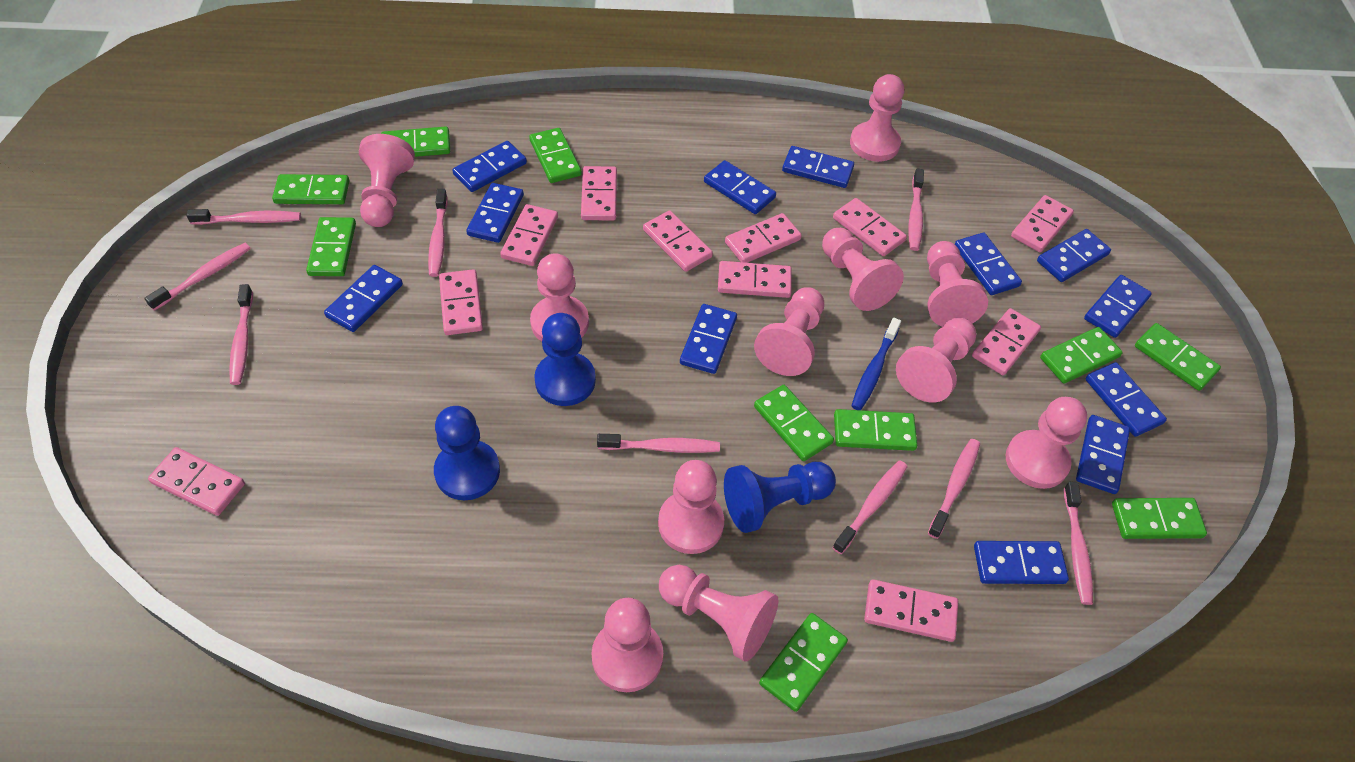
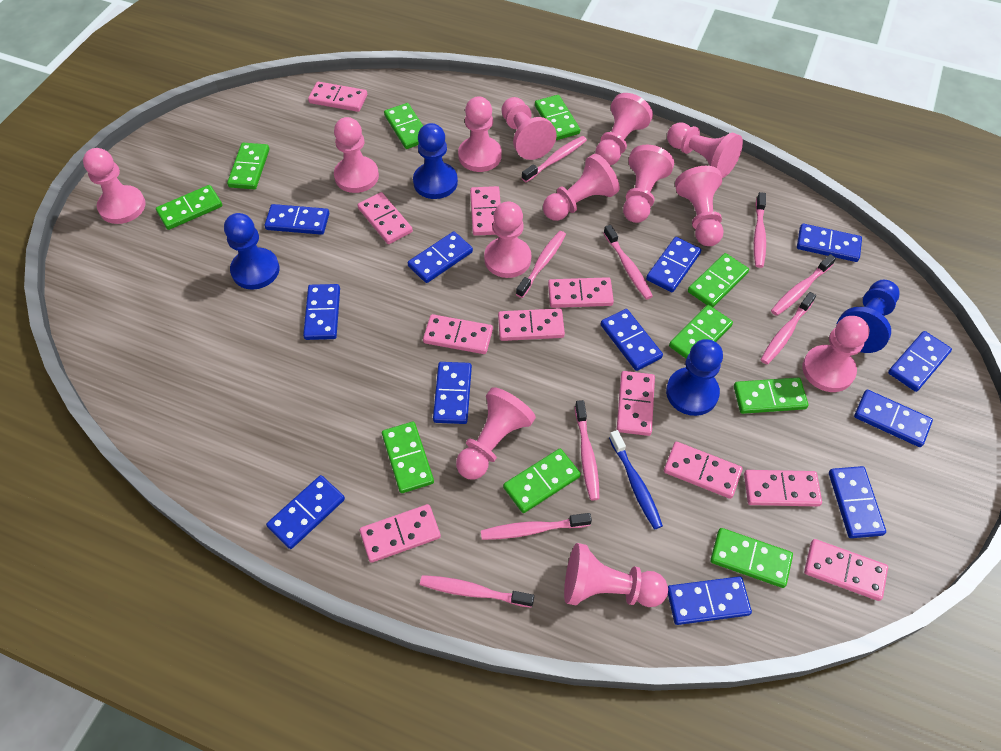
blue pawn: [434,406,500,500] [534,313,596,406] [724,462,836,533] = 3 -> [224,213,280,289] [413,123,458,199] [666,339,723,416] [836,280,899,353] = 4
pink pawn: [359,134,415,227] [530,253,589,341] [592,598,663,692] [658,460,724,554] [659,565,778,662] [754,287,824,376] [822,228,904,311] [850,74,904,162] [896,317,977,402] [927,241,988,327] [1006,397,1087,489] = 11 -> [83,148,146,224] [334,117,379,193] [456,387,536,480] [458,96,502,172] [484,201,531,278] [502,97,557,160] [543,154,619,221] [564,543,668,607] [595,93,653,165] [623,145,674,223] [667,122,743,178] [675,166,724,246] [802,316,869,392] = 13

